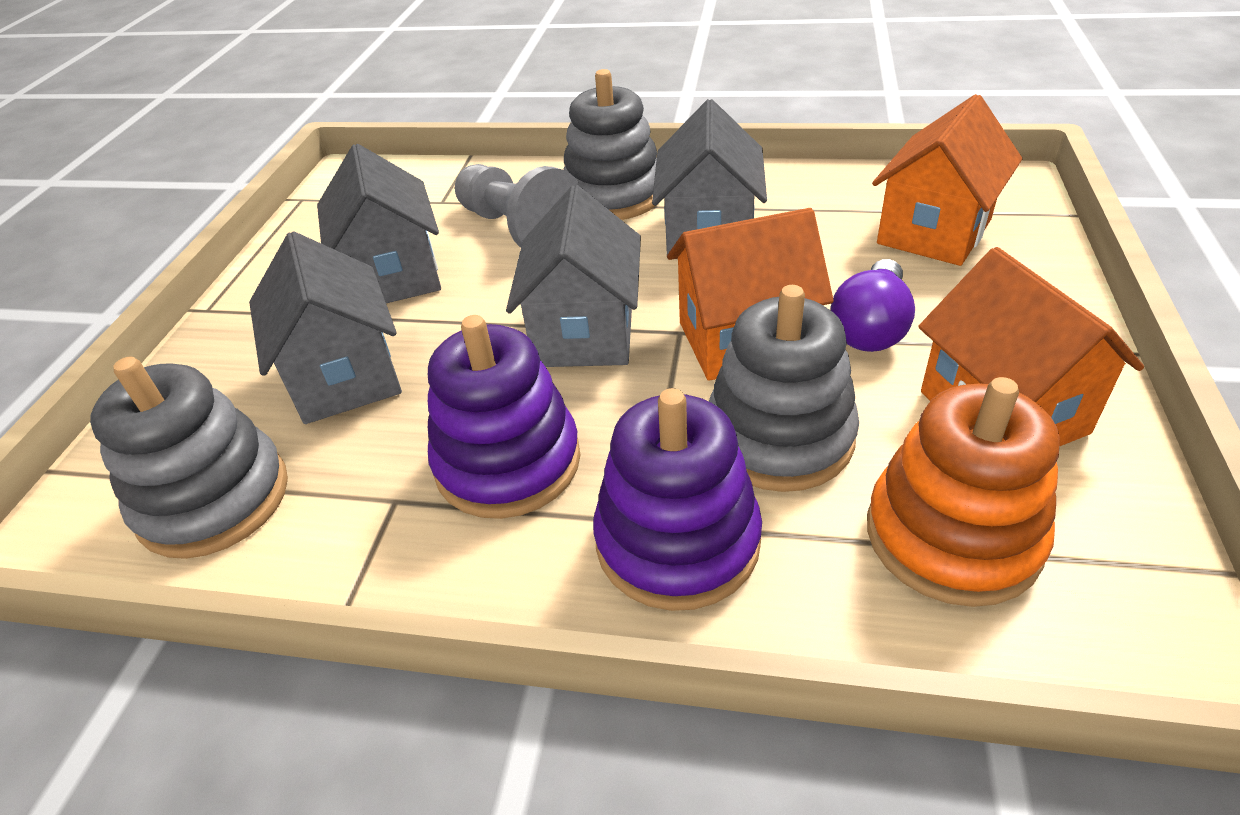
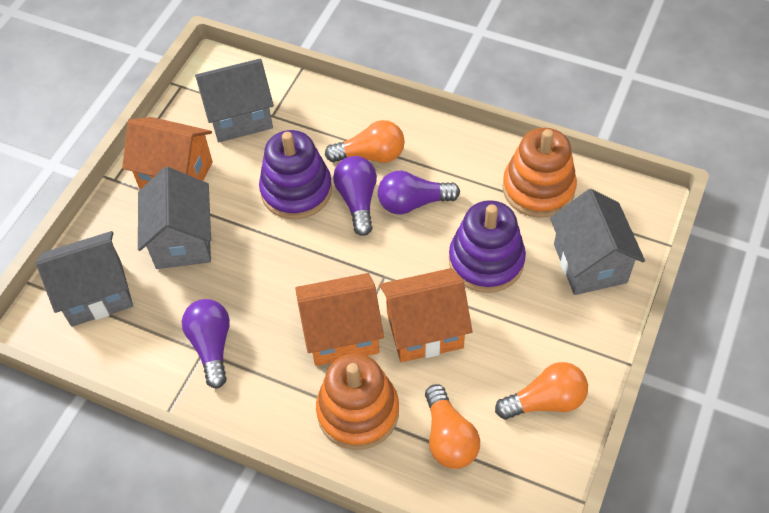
grey pawn: [455,164,581,248] = 1 -> none = 0
grey stacking toy: [90,357,288,559] [563,69,657,220] [709,285,859,492] = 3 -> none = 0
orange light bulb: none = 0 -> [325,120,405,163] [425,384,480,469] [495,362,588,420] = 3
orange stacking toy: [867,377,1060,607] = 1 -> [316,353,399,450] [502,128,577,218] = 2
purple light bulb: [830,259,915,352] = 1 -> [182,299,230,389] [333,156,377,236] [378,170,460,214] = 3

